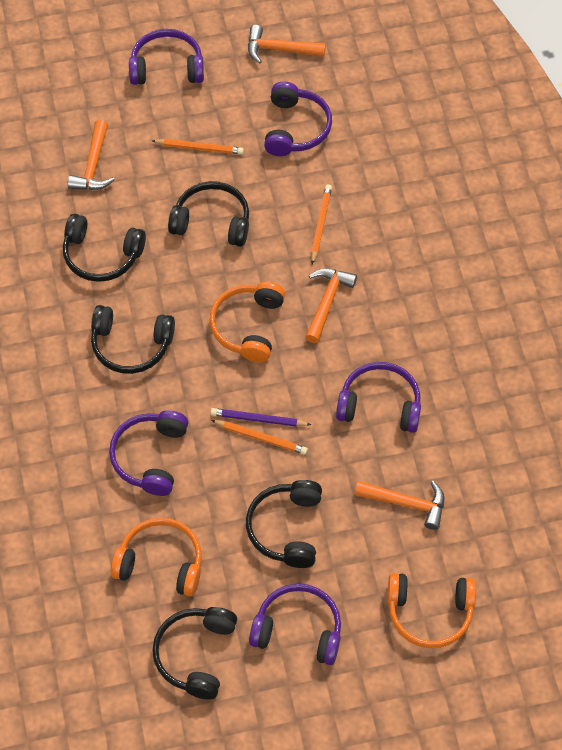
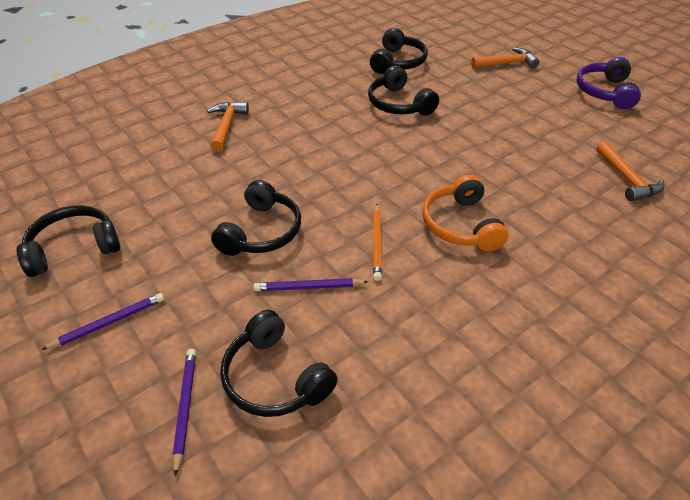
orange hammer: [68,120,114,190] [248,25,326,64] [305,268,357,343] [355,481,444,530] = 4 -> [207,102,249,152] [471,47,539,69] [596,141,665,202] = 3
orange headphones: [111,518,202,596] [209,281,285,363] [387,573,476,648] = 3 -> [422,175,509,251] = 1
orange pencil: [152,139,244,154] [211,420,308,455] [311,184,332,264] = 3 -> [373,204,382,281] = 1
purple headphones: [109,410,189,496] [129,29,204,85] [249,584,341,665] [264,81,332,156] [336,362,421,433] = 5 -> [577,57,641,109] = 1
purple pencil: [211,408,311,427] = 1 -> [41,293,164,350] [173,349,196,477] [253,278,369,291] = 3

